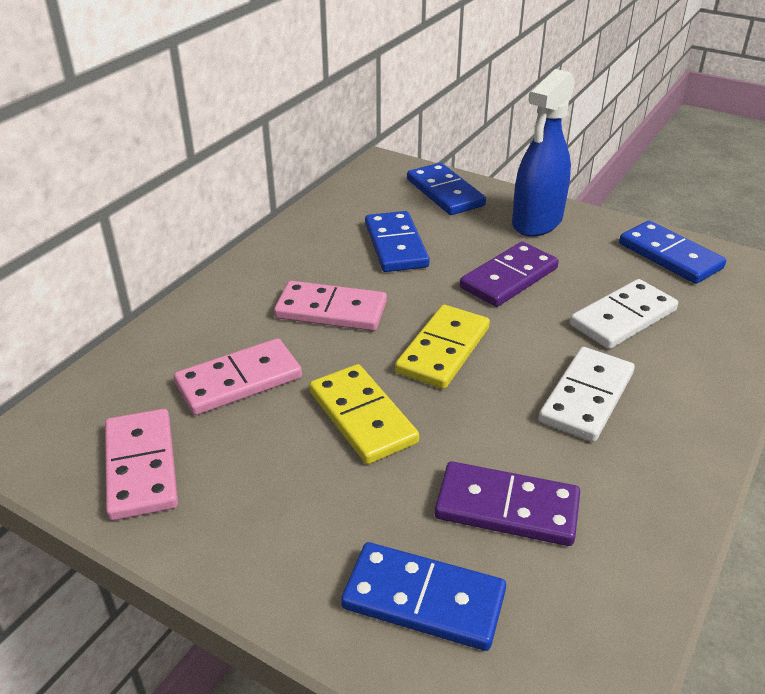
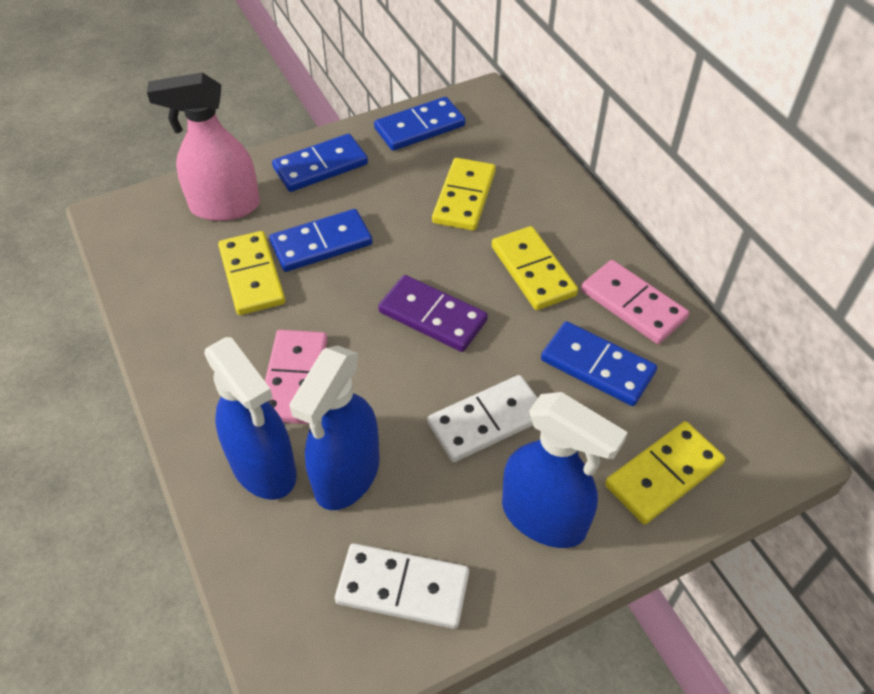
blue spray bottle: [512,69,575,237] = 1 -> [204,337,297,500] [289,346,380,510] [502,392,628,548] = 3
pink domino: [105,409,178,520] [174,338,302,415] [274,281,387,331] = 3 -> [265,330,328,424] [581,260,689,344] = 2
pink spray bottle: none = 0 -> [147,72,260,221] = 1
purple domino: [435,461,580,546] [460,242,559,307] = 2 -> [378,275,488,352] = 1
yellow domino: [309,364,419,464] [395,305,490,389] = 2 -> [218,231,285,315] [432,158,496,231] [492,226,578,310] [605,421,725,524] = 4

